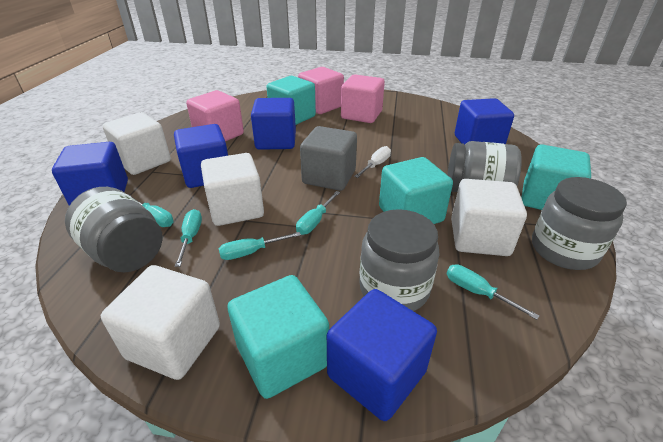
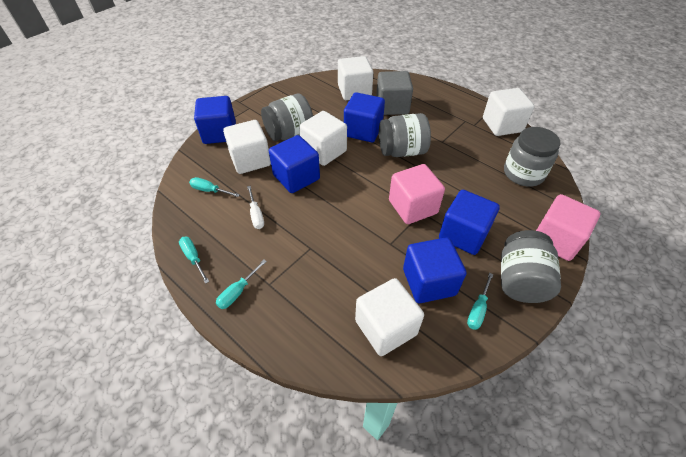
pink cube: [186,90,244,141] [298,67,344,114] [341,74,385,123] = 3 -> [389,164,445,224] [536,194,600,261] = 2
turquoise cube: [228,275,329,399] [266,76,316,125] [379,157,453,224] [521,144,591,210] = 4 -> none = 0
turquoise screwdriver: [128,194,173,227] [175,209,202,267] [218,232,301,260] [296,191,340,235] [447,264,540,320] = 5 -> [179,237,209,284] [189,177,240,197] [216,260,267,309] [467,273,494,330] = 4
white cube: [101,265,220,380] [103,112,171,175] [201,153,264,226] [451,179,527,256] = 4 -> [223,120,271,174] [299,111,347,166] [338,56,373,100] [355,278,424,356] [483,88,534,136] = 5

